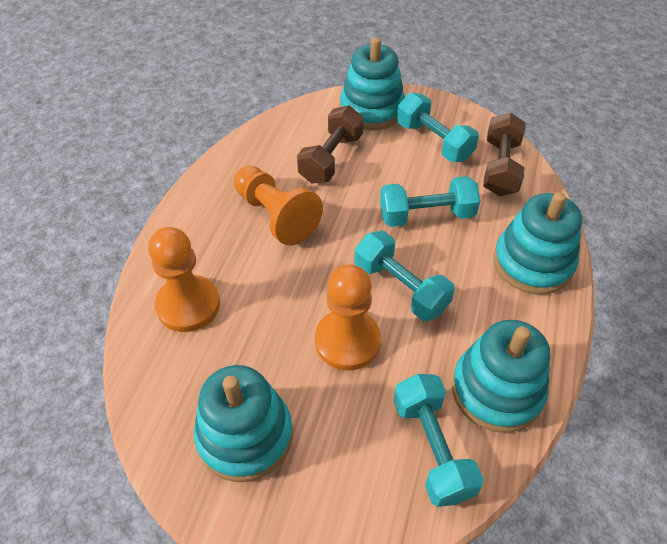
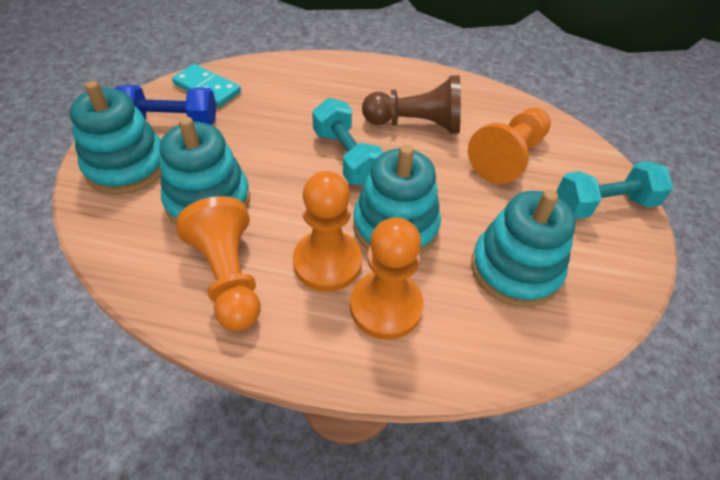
blue dumbbell: none = 0 -> [114,85,216,125] = 1
brown dumbbell: [297,105,364,184] [483,112,526,197] = 2 -> none = 0
brown pawn: none = 0 -> [362,75,461,134] = 1
orange pawn: [148,227,220,332] [234,166,323,246] [315,264,381,371] = 3 -> [176,196,260,331] [293,171,362,292] [350,217,424,340] [468,108,551,184] = 4
turquoise domino: none = 0 -> [172,64,241,107] = 1
turquoise dumbbell: [354,231,455,321] [380,176,480,227] [394,374,484,507] [397,93,479,162] = 4 -> [312,98,384,185] [557,161,673,219] = 2

